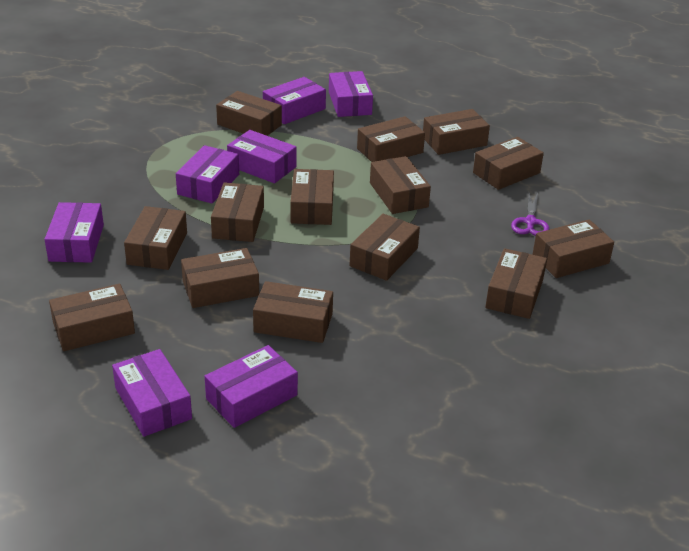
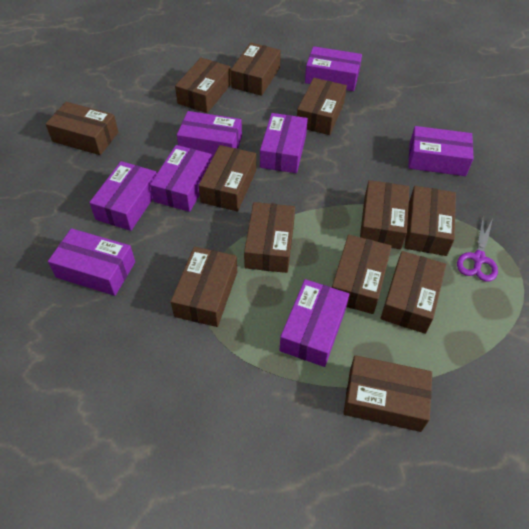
brown box: [49,284,135,351] [124,206,187,270] [181,248,259,308] [211,182,264,242] [216,91,282,136] [253,281,333,343] [290,169,334,225] [349,214,420,281] [357,116,425,162] [370,156,431,214] [423,109,490,155] [473,137,544,190] [485,248,547,319] [533,220,614,278] = 14 -> [46,102,118,155] [171,247,237,327] [175,58,231,113] [198,145,256,211] [231,43,281,96] [244,202,295,273] [297,78,347,135] [332,235,392,314] [343,355,432,432] [360,180,409,249] [381,251,446,334] [405,186,456,256] = 12
purple box: [44,202,104,263] [112,349,192,437] [176,145,239,203] [205,345,298,428] [227,130,297,183] [263,77,326,124] [329,71,373,117] = 7 -> [48,228,135,296] [89,161,157,231] [150,145,212,212] [177,111,242,158] [260,113,308,173] [279,279,349,367] [305,46,362,91] [408,126,474,176] = 8

